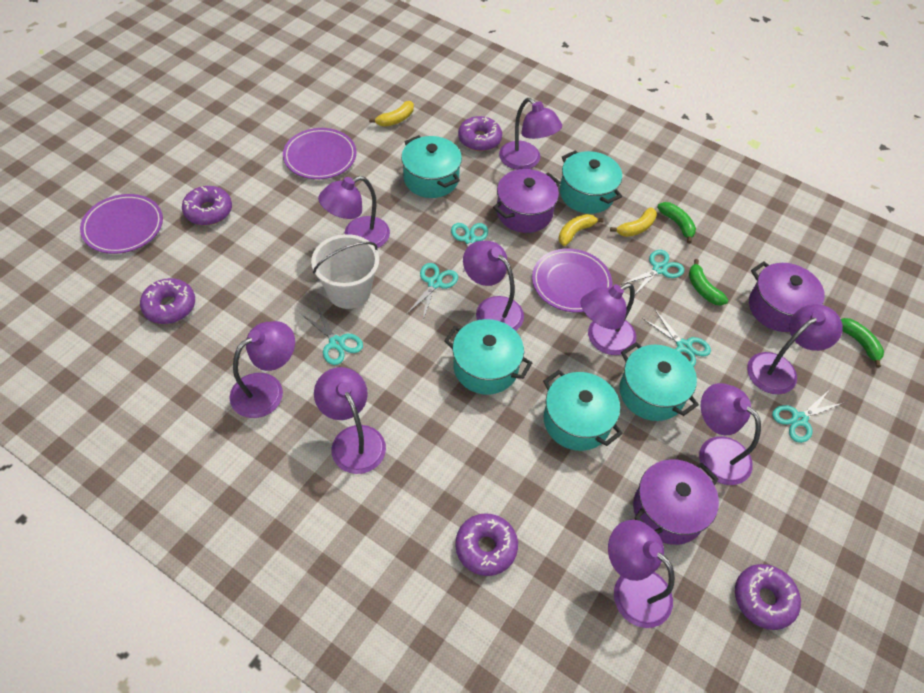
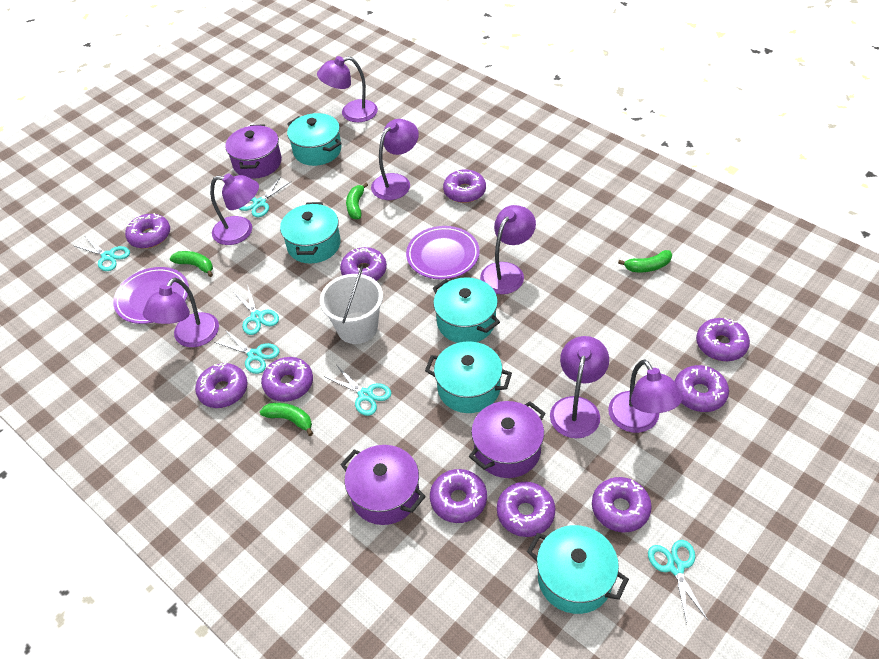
green banana: [657,202,696,243] [689,259,728,306] [841,318,884,368] = 3 -> [170,251,213,277] [260,403,313,436] [346,183,368,219] [618,250,672,272] = 4
purple donut: [140,278,195,324] [182,186,232,225] [455,513,518,576] [458,116,502,151] [735,564,801,630] = 5 -> [125,213,170,249] [195,363,248,408] [261,357,313,402] [340,247,387,281] [430,469,487,523] [443,169,486,203] [497,482,555,537] [592,477,652,532] [674,365,729,412] [696,318,750,361] = 10
purple lamp: [230,321,295,418] [314,367,386,474] [318,176,390,248] [463,241,524,331] [499,98,562,170] [580,283,636,355] [608,520,675,628] [699,383,761,485] [747,304,843,394] = 9 -> [143,278,219,347] [210,173,259,245] [317,56,378,122] [371,119,419,200] [480,205,536,294] [550,336,609,438] [608,360,682,433] = 7
purple plate: [80,194,163,254] [283,128,356,179] [532,248,612,312] = 3 -> [113,267,189,324] [406,226,480,279] = 2
yellow banana: [369,101,414,127] [558,214,604,246] [610,207,657,237] = 3 -> none = 0

